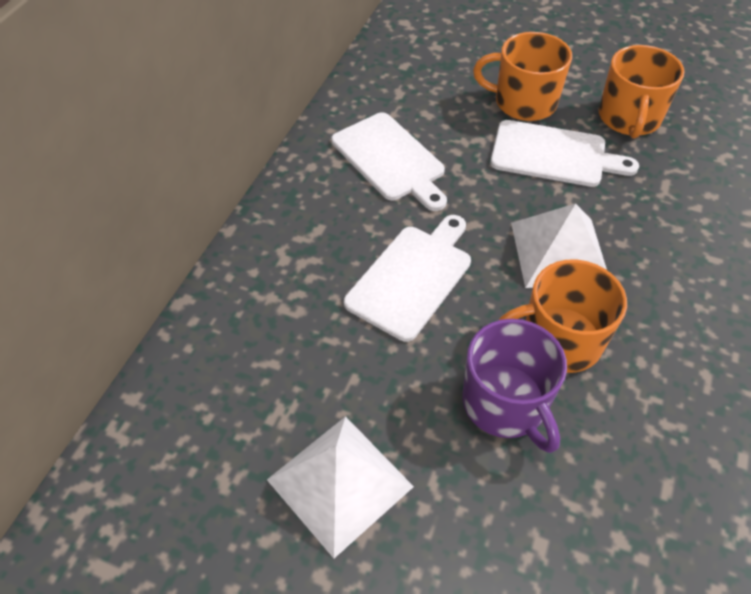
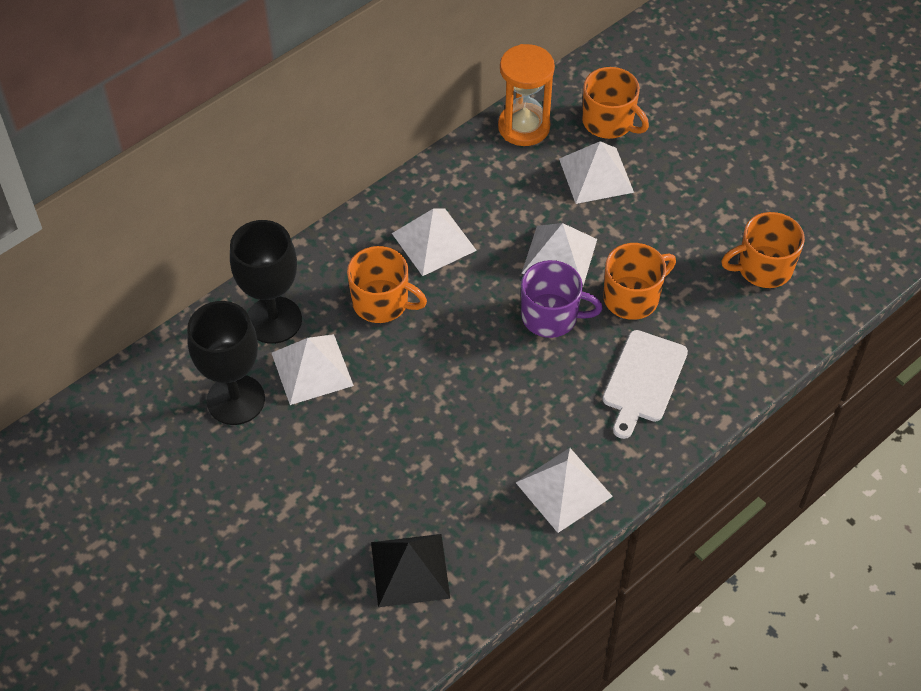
black goblet: none = 0 -> [187,301,265,425] [230,220,302,344] = 2
black pyramid: none = 0 -> [371,534,450,607] = 1
orange hourglass: none = 0 -> [498,44,555,146] = 1
orange mug: [473,32,572,121] [499,259,627,373] [599,45,685,139] = 3 -> [347,246,427,323] [582,67,649,139] [603,243,676,320] [721,212,805,288] = 4
white cutting board: [331,112,447,211] [344,215,471,342] [490,120,639,187] = 3 -> [603,330,688,439] = 1
white pyramid: [267,416,414,558] [511,203,607,288] = 2 -> [272,334,354,405] [392,209,477,276] [516,448,613,533] [521,223,597,286] [559,141,634,204] = 5

